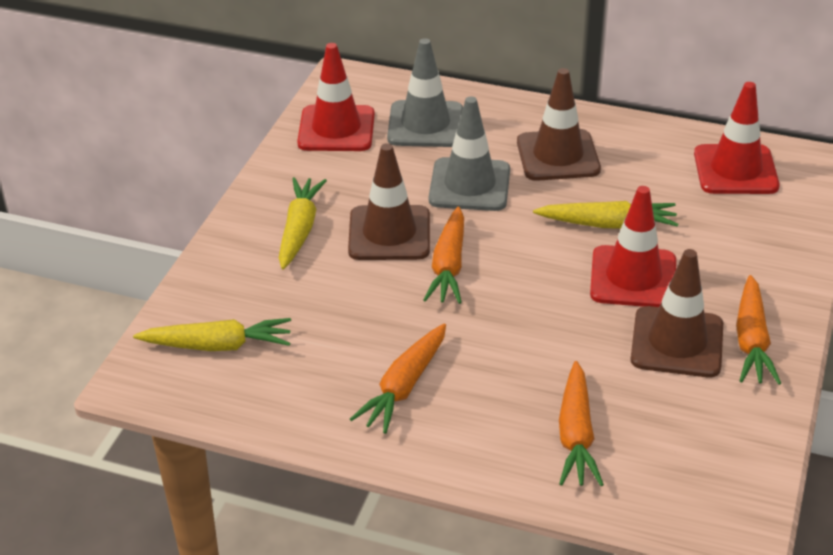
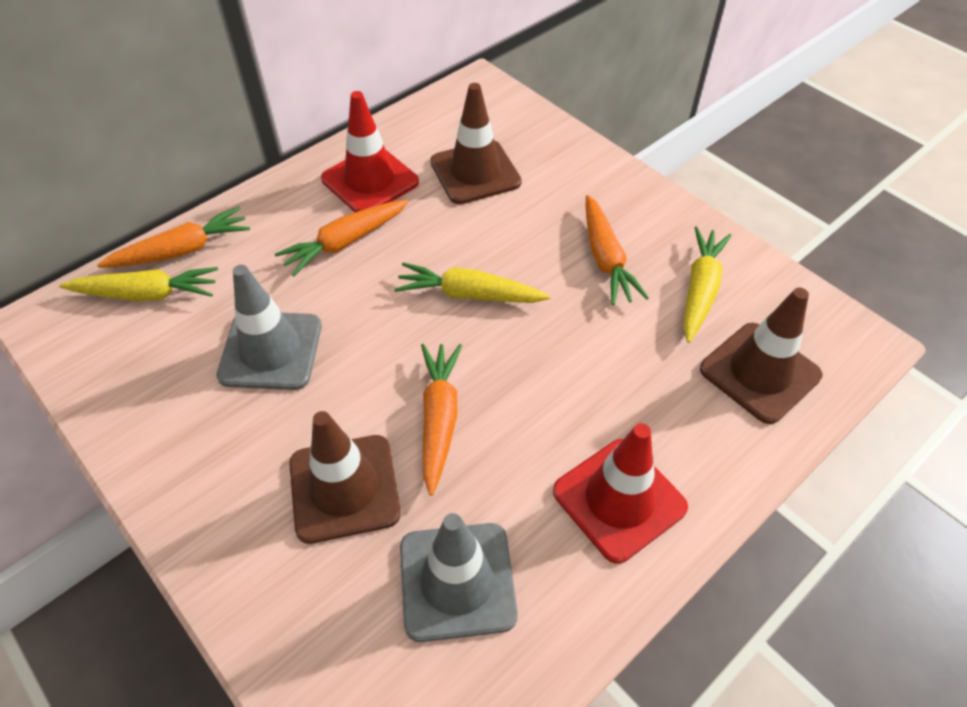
red traffic cone: [297,43,375,151] [590,186,676,307] [694,82,780,194] = 3 -> [321,91,419,212] [553,423,688,564] = 2

